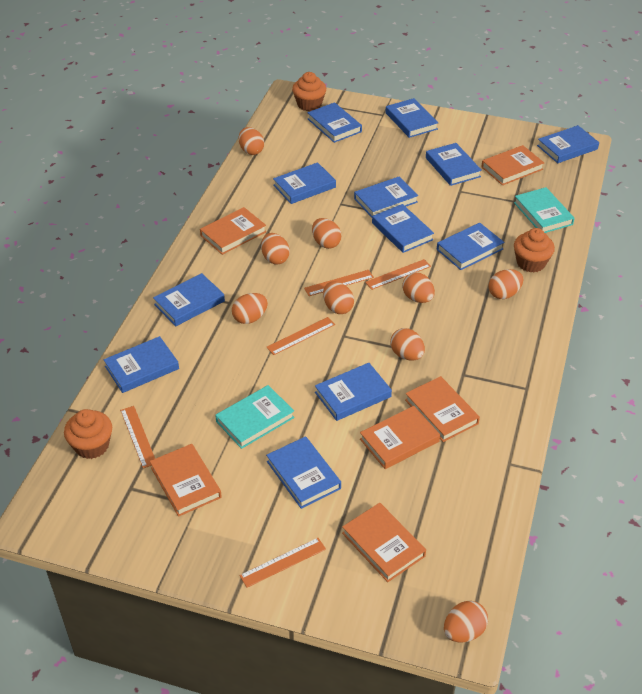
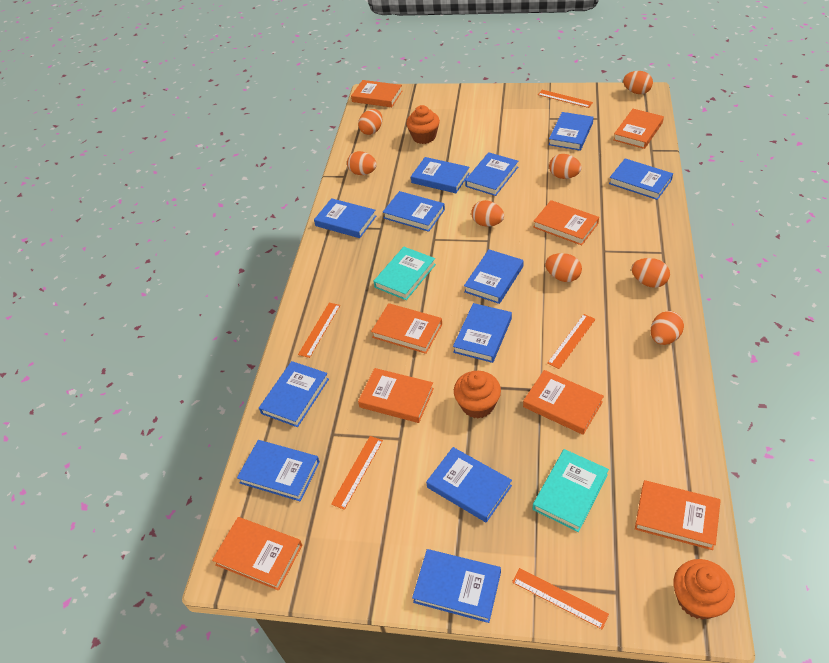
orange book: [150,444,222,517] [200,207,266,255] [342,503,426,582] [360,406,440,469] [405,376,480,442] [481,145,544,185] = 6 -> [212,517,302,590] [351,80,402,107] [358,368,434,423] [371,303,442,354] [523,370,604,435] [533,200,599,245] [613,109,664,149] [635,480,721,550] = 8
orange egg: [232,293,268,324] [239,127,264,155] [261,233,290,264] [312,218,342,249] [323,281,354,314] [390,328,425,360] [402,273,435,303] [444,601,488,643] [488,269,524,299] = 9 -> [347,151,377,175] [358,109,382,135] [471,200,504,227] [545,253,582,282] [549,154,582,179] [623,71,653,94] [631,258,670,288] [651,311,684,345] = 8

